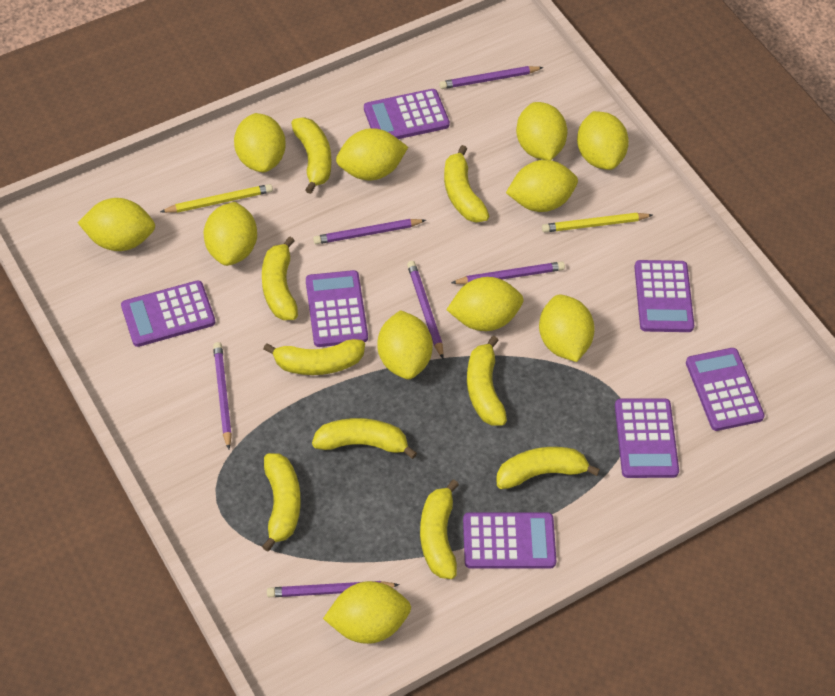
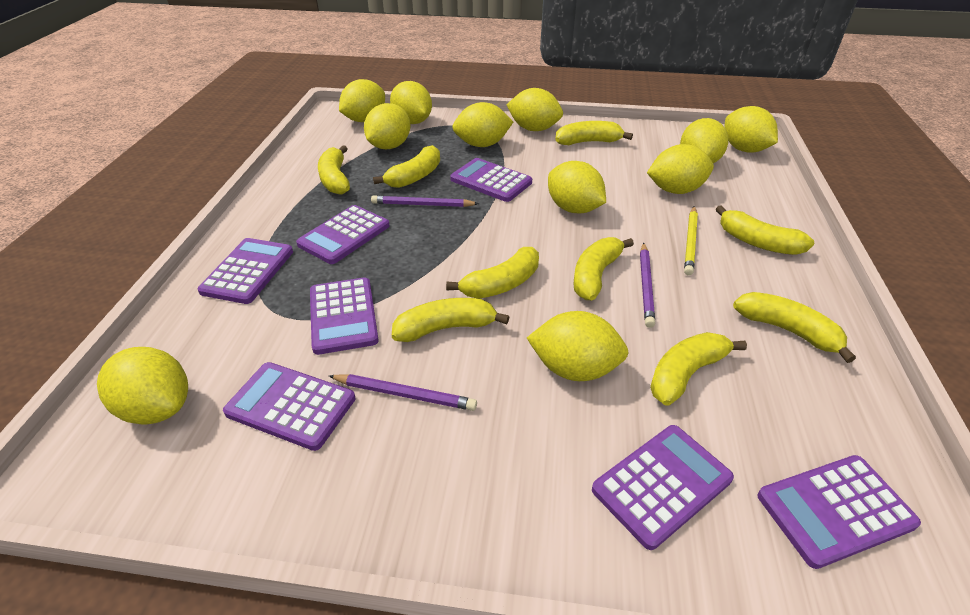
purple pencil: [213,342,232,450] [267,581,400,597] [313,219,426,244] [407,261,444,359] [439,66,543,89] [451,262,565,284] = 6 -> [329,374,477,411] [371,195,479,207] [640,243,655,328] = 3
yellow pencil: [160,184,273,213] [542,213,653,232] = 2 -> [684,206,698,275] = 1

